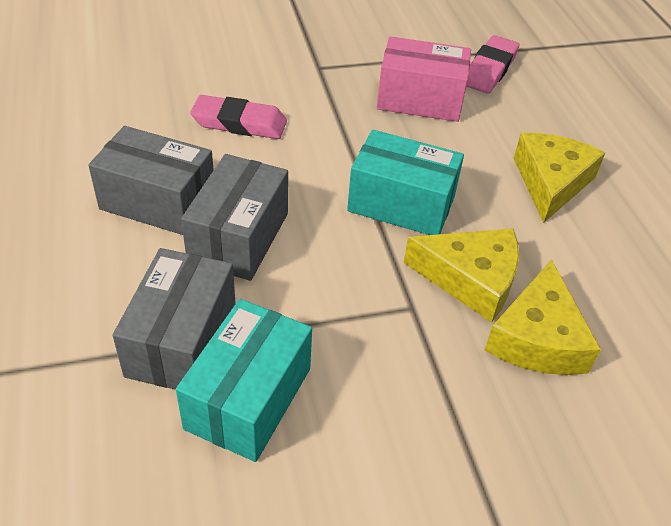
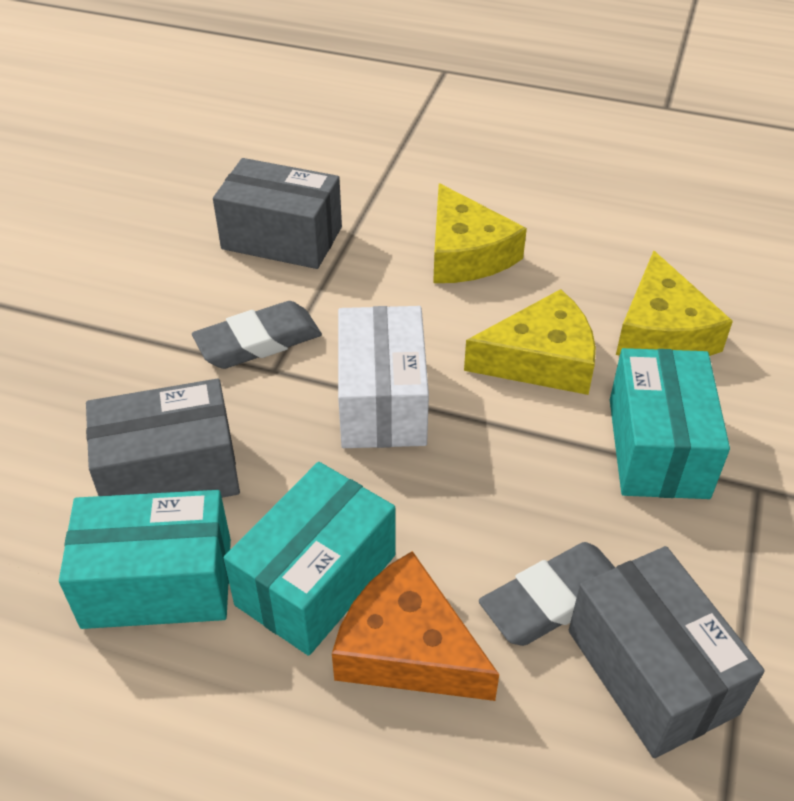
grey eraser: none = 0 -> [192,301,322,369] [479,542,615,646] = 2
orange cheese: none = 0 -> [332,551,499,701] = 1
pink box: [377,36,471,122] = 1 -> none = 0
pink eraser: [190,95,287,139] [466,35,520,93] = 2 -> none = 0
turquoise box: [176,299,312,462] [347,130,464,235] = 2 -> [59,490,231,629] [224,462,395,656] [610,348,730,499] = 3
white box: none = 0 -> [338,306,429,448] = 1

